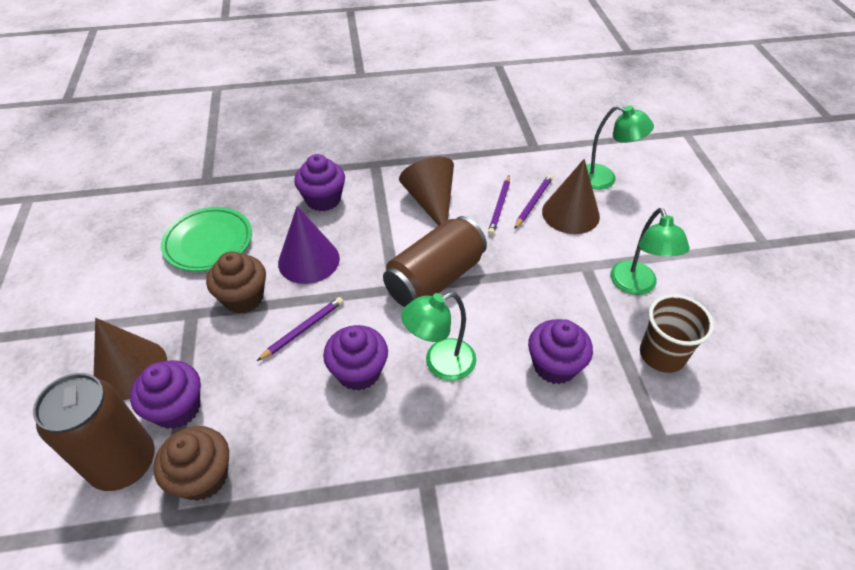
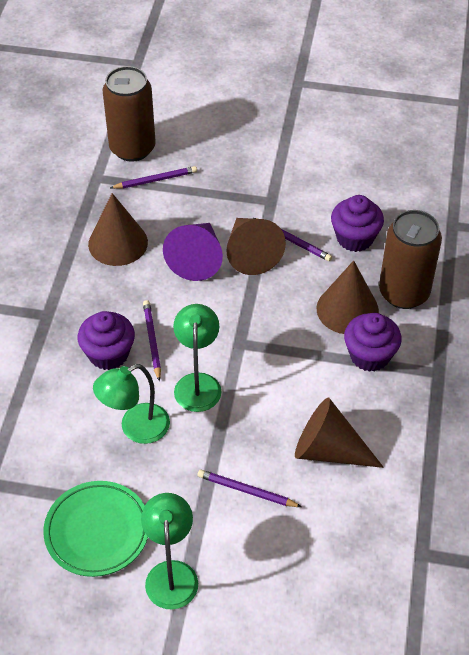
brown cone: [94,318,167,400] [399,157,454,226] [542,159,600,234] = 3 -> [88,193,148,266] [226,218,286,275] [295,398,384,468] [316,260,379,334] = 4
brown cup: [640,294,714,373] = 1 -> none = 0
brown cupcake: [154,426,229,501] [206,251,266,313] = 2 -> none = 0
purple cupcake: [130,360,201,429] [294,154,345,211] [323,325,388,391] [528,319,593,384] = 4 -> [78,311,135,370] [331,195,384,252] [344,313,402,372] = 3
purple pencil: [257,297,343,361] [488,175,510,235] [514,174,553,229] = 3 -> [110,166,197,189] [143,300,161,382] [198,470,302,507] [253,218,332,261] = 4

